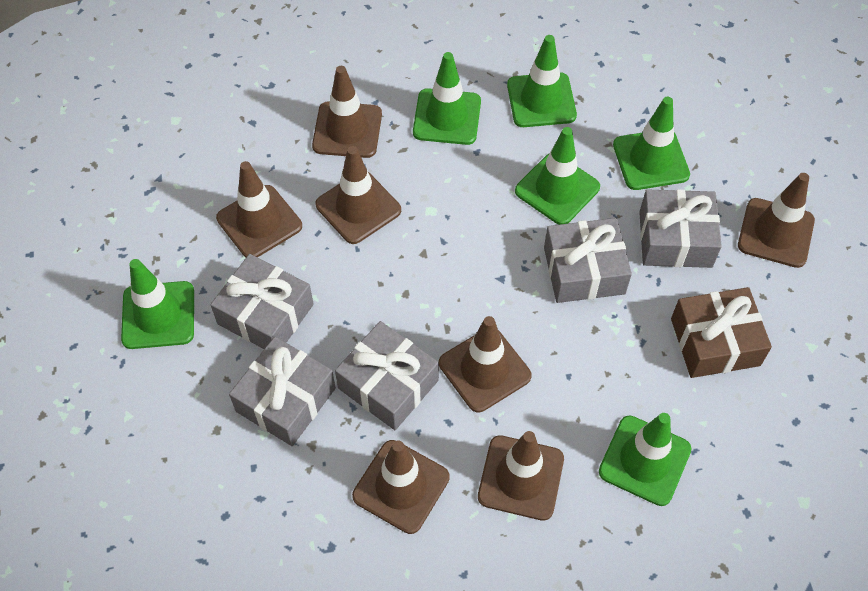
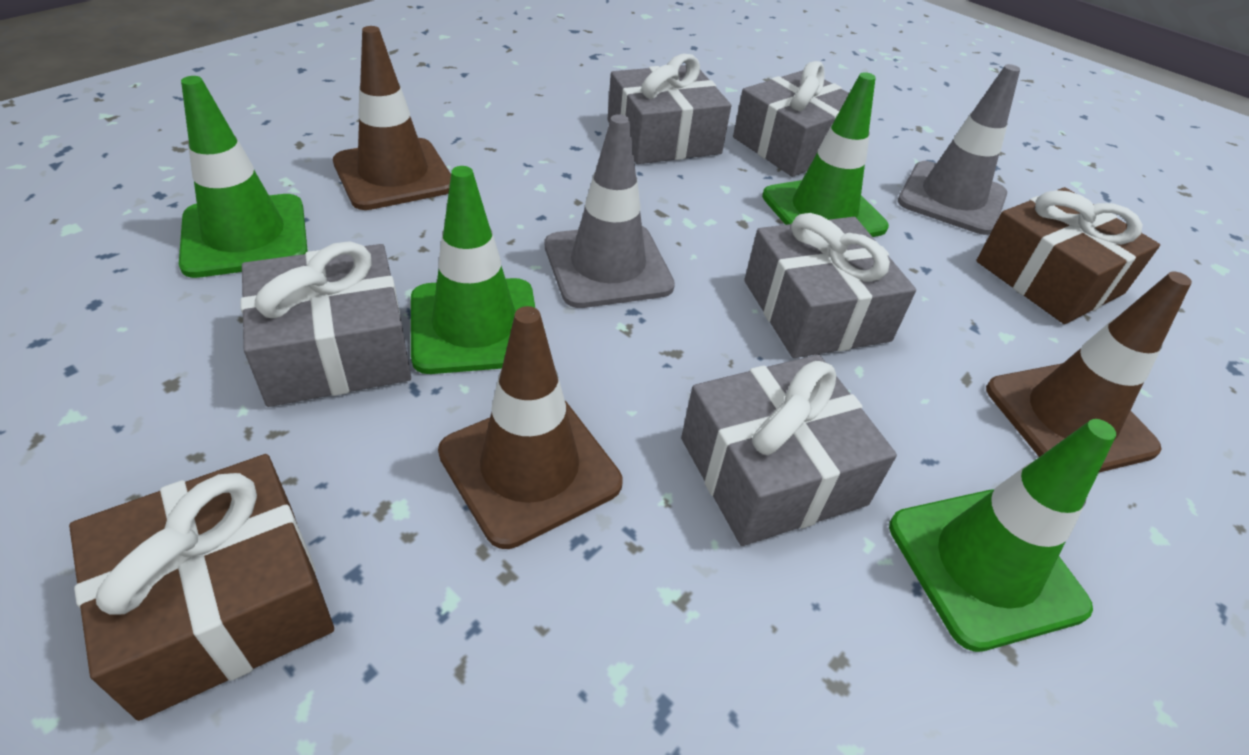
brown gift: [671,287,772,378] = 1 -> [69,454,334,721] [976,187,1160,324] = 2
brown traffic cone: [216,161,302,257] [312,66,382,158] [315,146,401,244] [352,440,450,534] [439,316,532,412] [478,431,564,521] [738,173,815,268] = 7 -> [333,26,451,210] [438,306,623,549] [986,271,1192,472] = 3
green traffic cone: [121,259,194,349] [413,52,481,145] [507,35,577,127] [515,127,600,225] [599,413,692,506] [613,97,690,190] = 6 -> [179,76,308,278] [411,166,535,374] [762,72,889,237] [889,419,1116,652] = 4
grey traffic cone: none = 0 -> [545,114,675,308] [898,64,1020,235] = 2

